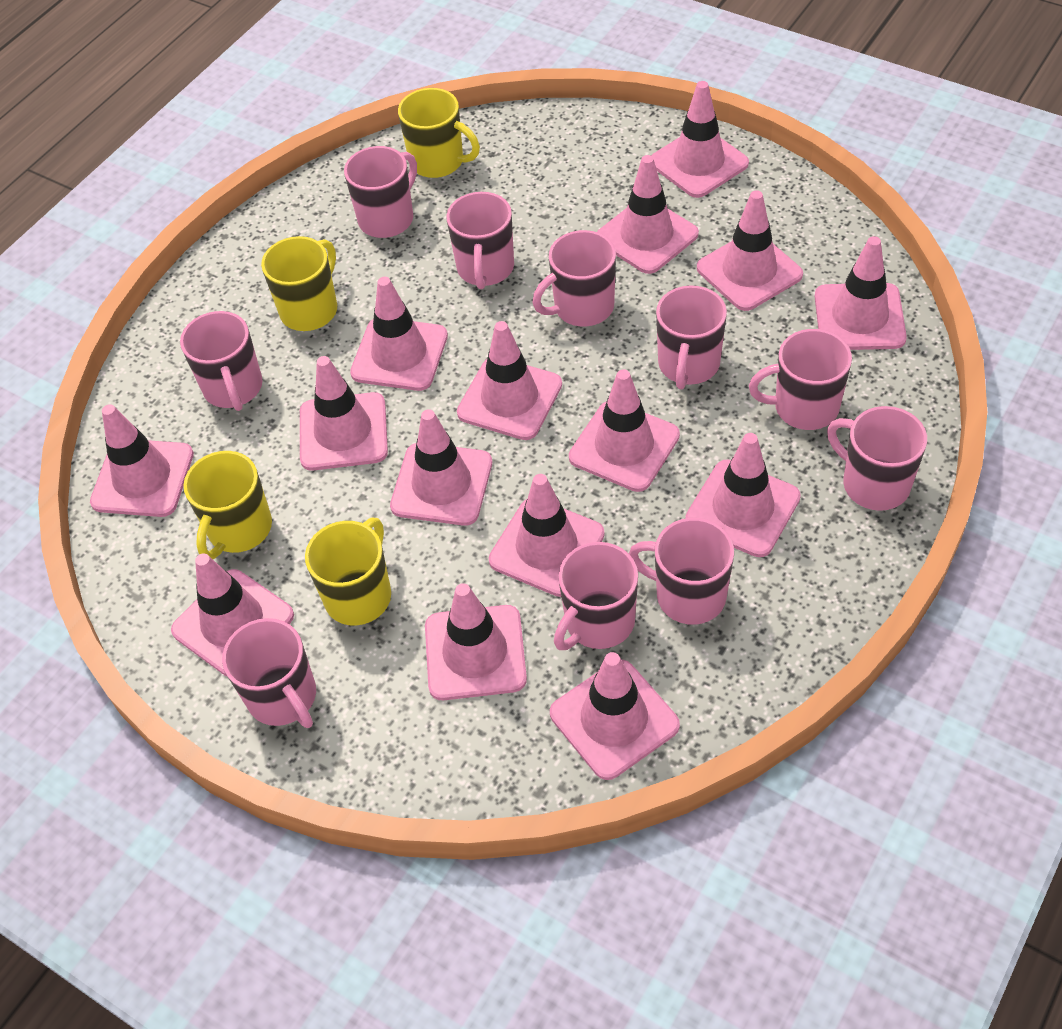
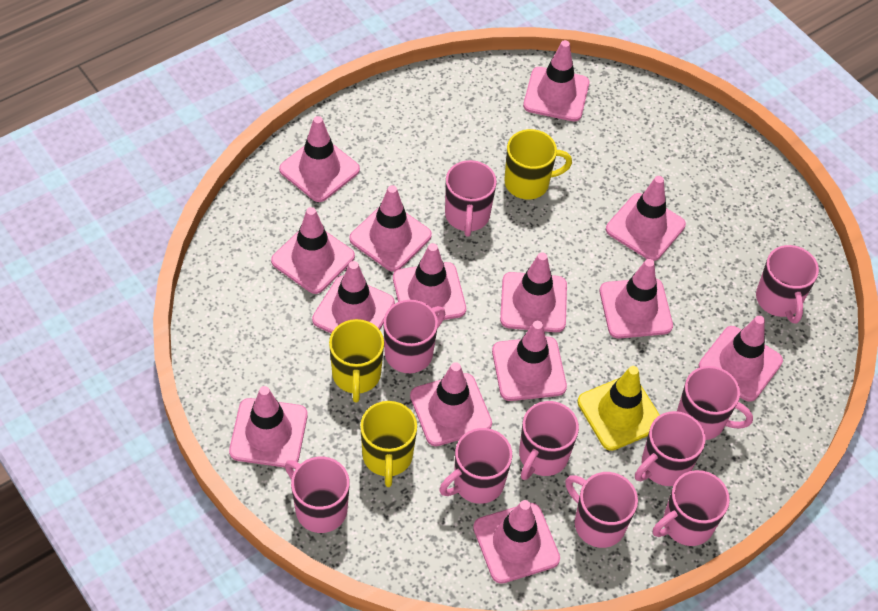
pink traffic cone: [90,404,194,517] [171,553,294,676] [300,356,388,471] [350,277,448,391] [390,409,492,526] [425,583,527,700] [457,321,562,440] [489,474,605,597] [550,652,680,780] [569,369,680,492] [597,155,699,274] [651,81,749,198] [685,433,801,557] [697,190,803,311] [814,236,907,350] = 15 -> [229,386,308,468] [271,207,355,294] [279,116,360,202] [312,261,395,334] [349,185,432,272] [393,243,466,320] [410,362,492,446] [473,500,560,584] [492,321,567,401] [500,252,567,332] [523,40,589,121] [600,259,673,339] [606,176,686,261] [699,316,783,402] = 14
yellow mug: [184,451,272,559] [261,236,337,331] [305,518,391,626] [398,88,480,178] = 4 -> [329,319,384,402] [360,401,417,487] [504,129,572,199] = 3
yellow traffic cone: none = 0 -> [577,366,660,451] = 1

